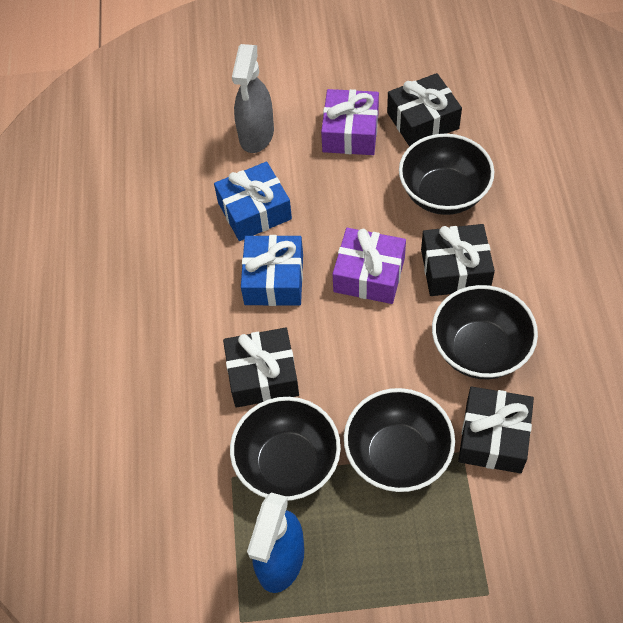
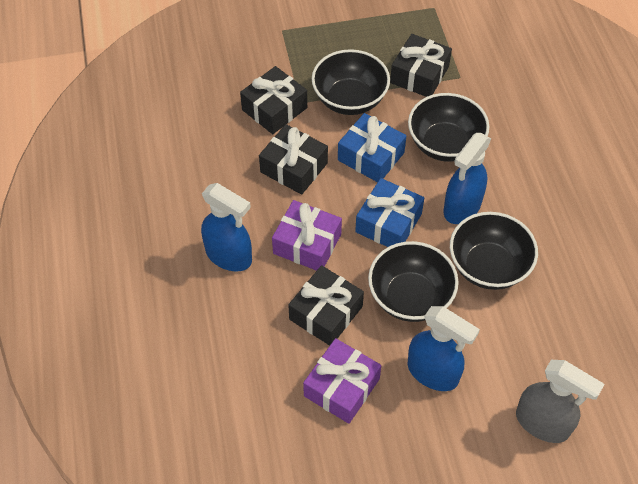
blue spray bottle: [247,492,304,593] = 1 -> [201,183,252,271] [408,306,480,391] [444,133,491,224] = 3

